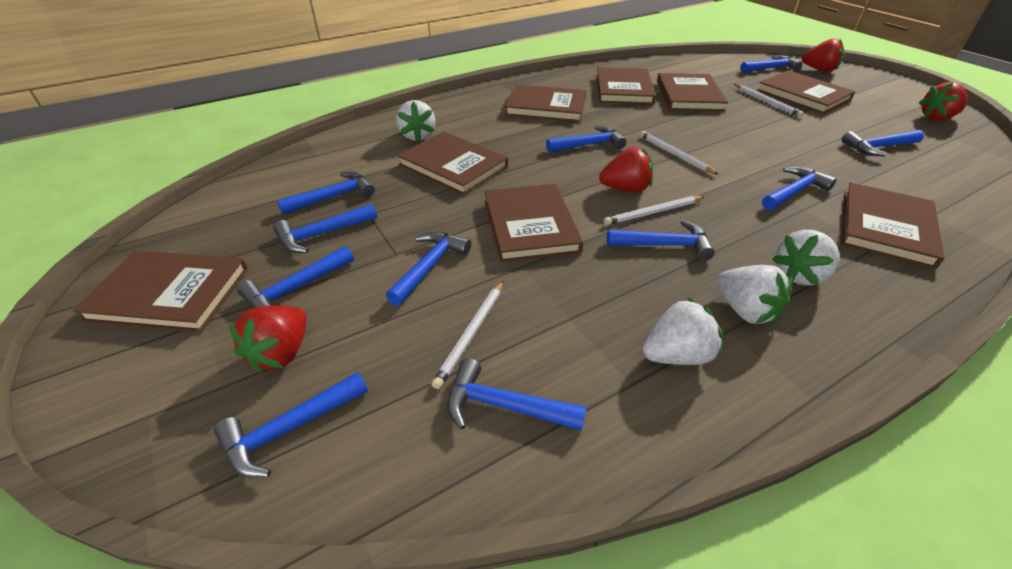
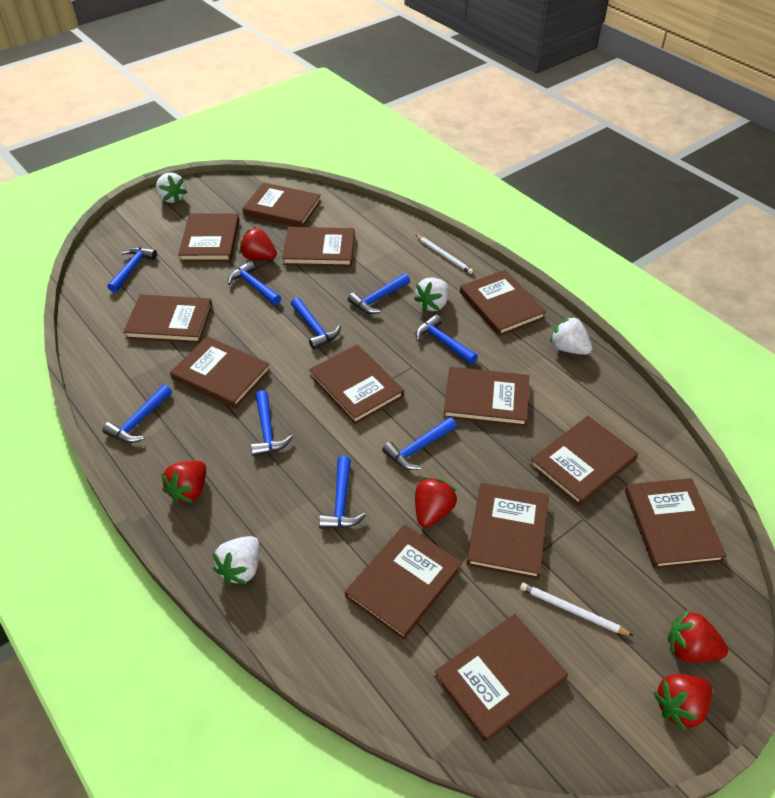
blue hammer: [214,372,368,477] [237,246,354,308] [273,204,377,253] [277,171,375,215] [386,232,471,306] [447,358,587,431] [546,125,627,152] [607,220,715,261] [740,55,803,73] [762,166,837,210] [841,130,924,157] = 11 -> [102,384,172,443] [107,247,157,292] [228,261,281,305] [251,390,293,456] [291,298,341,349] [319,456,366,529] [348,273,410,314] [382,417,457,470] [415,314,478,364] = 9
brown book: [73,250,248,333] [397,132,508,195] [484,184,583,262] [505,84,586,122] [596,67,656,105] [657,73,728,111] [757,70,855,114] [841,183,944,269] = 8 -> [123,294,212,343] [170,336,270,408] [178,213,239,262] [242,182,321,227] [282,227,355,267] [309,345,404,424] [345,525,462,640] [434,614,568,742] [443,367,529,427] [460,270,546,336] [466,483,549,579] [530,416,638,506] [625,478,727,569] = 13
red strawberry: [229,305,307,373] [599,147,653,192] [802,39,844,72] [919,82,968,120] = 4 -> [161,461,206,504] [239,227,277,260] [415,477,457,528] [653,674,712,731] [668,610,728,662] = 5
white pencil: [431,281,503,389] [604,196,704,225] [640,131,719,175] [734,84,804,117] = 4 -> [416,235,473,274] [520,583,633,636] = 2

